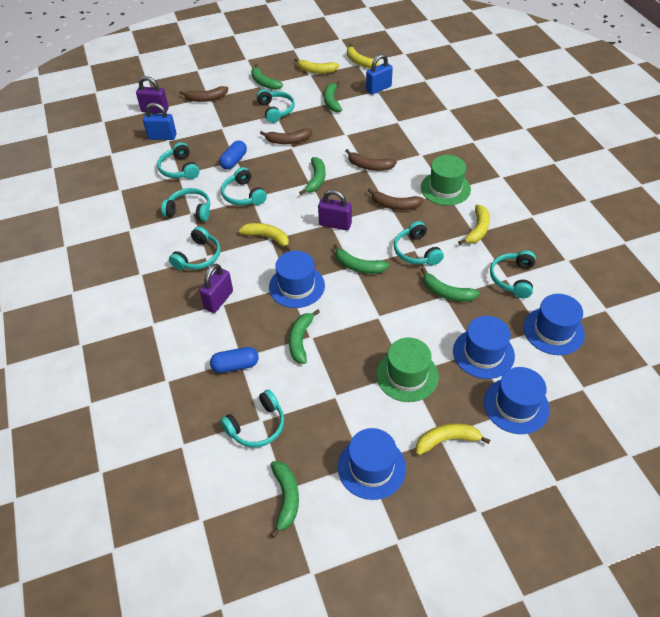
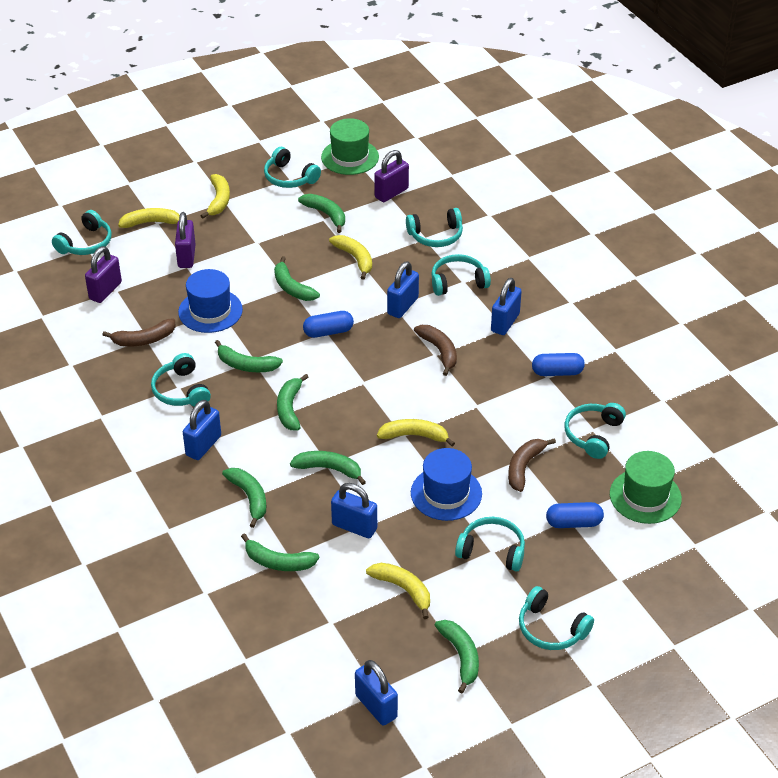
blue capsule: [210,347,259,373] [219,141,247,170] = 2 -> [303,311,354,338] [532,353,585,376] [546,502,604,528] = 3
blue hat: [269,251,325,308] [338,428,406,500] [453,316,515,379] [484,367,550,434] [523,294,585,355] = 5 -> [178,269,243,333] [411,448,482,521] = 2
blue padlock: [143,103,176,140] [366,54,393,95] = 2 -> [183,400,221,460] [331,483,377,538] [355,660,398,726] [387,261,419,318] [491,278,522,335] = 5
brown banana: [179,86,228,102] [260,129,312,144] [346,149,397,171] [368,188,424,210] = 4 -> [102,318,175,346] [414,325,457,376] [508,438,556,492] = 3
green banana: [251,64,283,90] [271,461,299,538] [289,310,320,364] [299,157,325,195] [324,81,342,112] [333,244,389,274] [421,268,480,302] = 7 -> [215,340,283,372] [222,468,266,528] [241,533,320,571] [274,256,320,301] [277,374,308,430] [290,451,366,485] [298,194,345,233] [435,620,479,693] = 8

